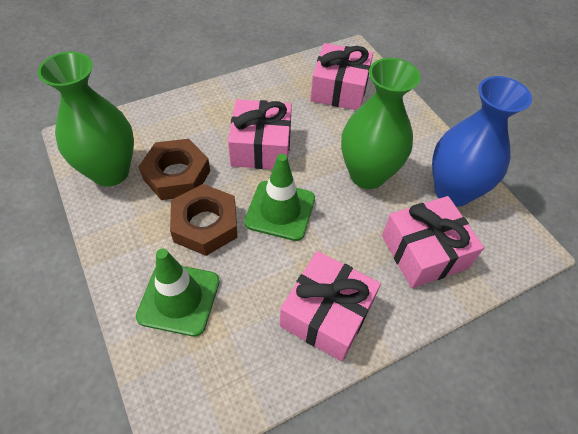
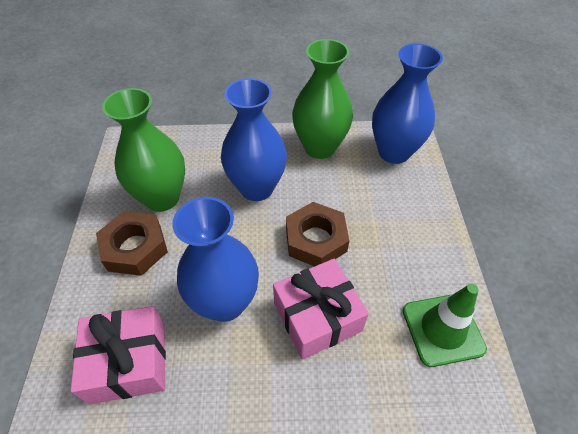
blue vase: [432,76,532,207] = 1 -> [172,197,259,322] [221,78,287,201] [372,43,443,164] = 3
green traffic cone: [136,249,220,337] [244,154,315,241] = 2 -> [403,284,487,367] = 1
pink gift: [228,99,292,169] [280,251,381,361] [310,43,373,110] [382,196,484,288] = 4 -> [70,306,166,404] [273,259,369,360] = 2

